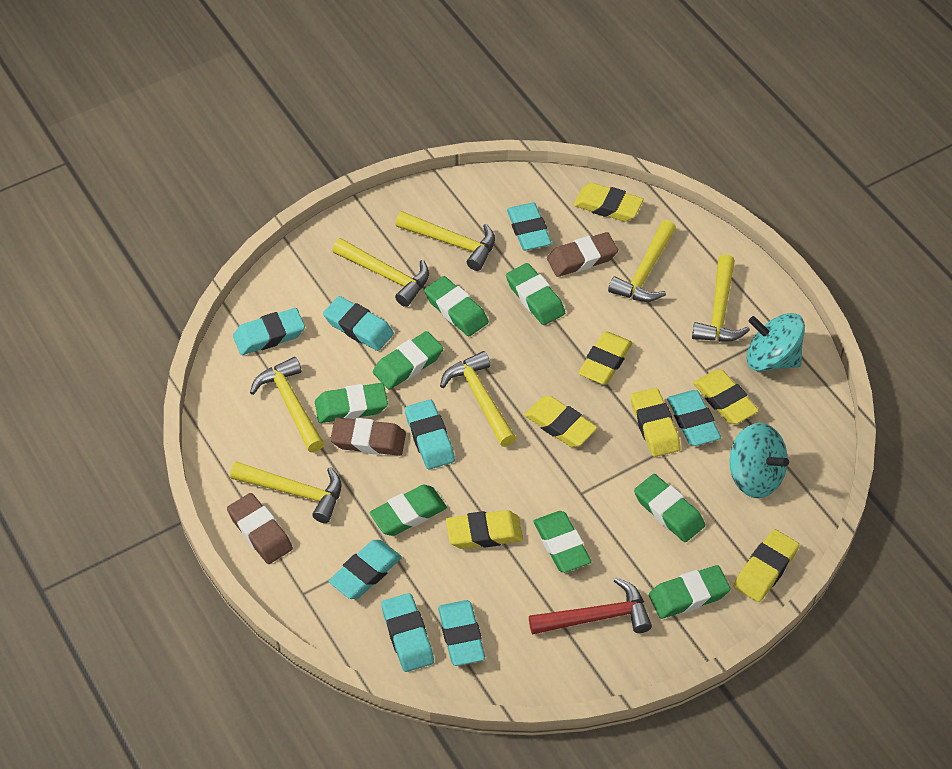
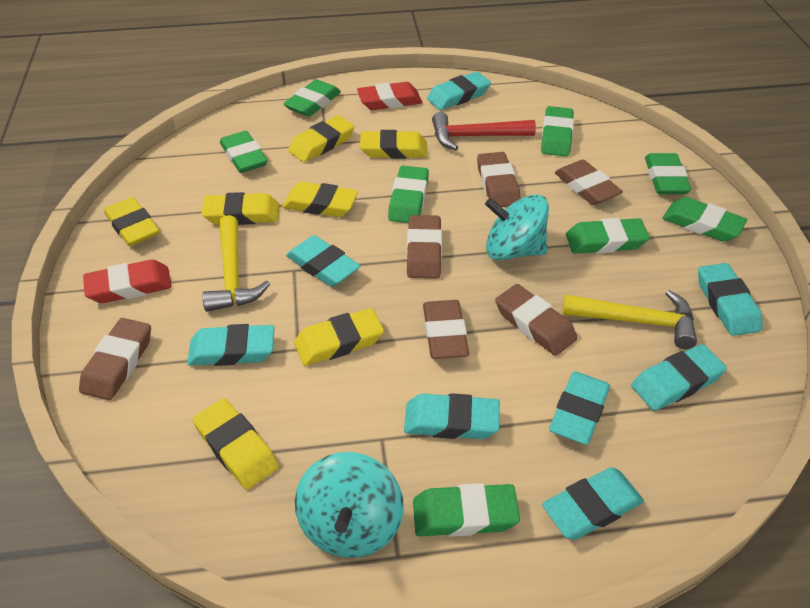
brown eraser: [227,493,293,564] [330,417,406,456] [547,232,618,277] = 3 -> [79,318,151,400] [407,215,442,279] [423,300,469,359] [477,152,521,207] [495,284,577,356] [555,160,623,205] = 6
red eraser: none = 0 -> [83,259,172,303] [357,82,422,110] = 2
yellow hammer: [230,461,341,523] [250,357,324,452] [332,238,429,307] [395,211,495,271] [440,351,516,447] [608,220,676,302] [692,254,750,342] = 7 -> [202,215,270,312] [562,290,697,349] = 2

